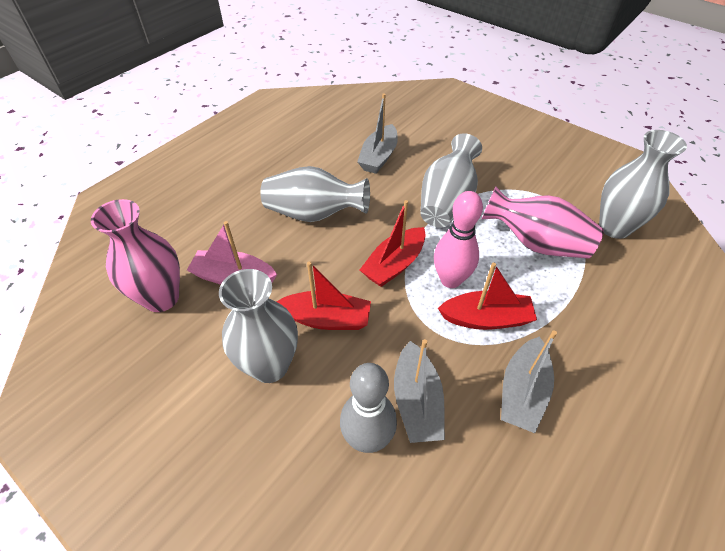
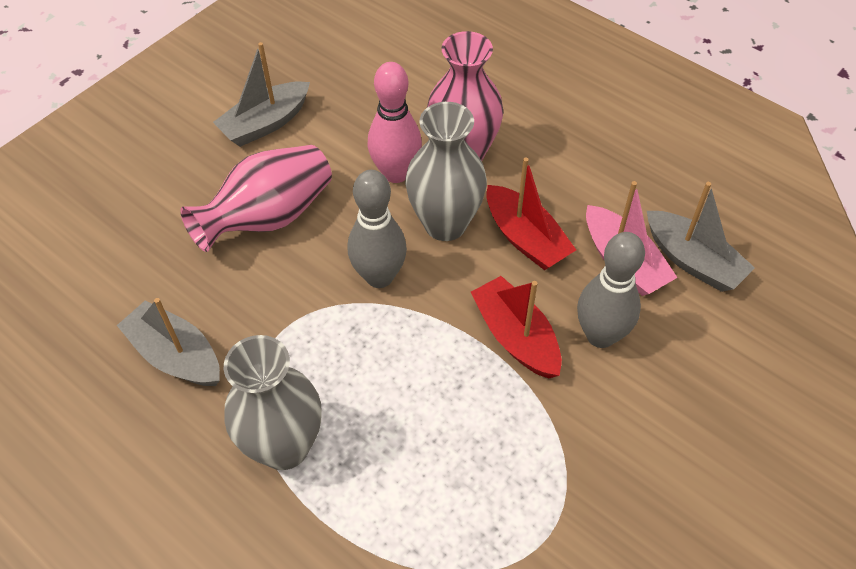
grey bowling pin: [340,363,397,453] = 1 -> [348,170,407,288] [577,232,645,348] = 2
grey vase: [219,269,298,383] [260,166,370,222] [420,133,482,228] [599,130,687,239] = 4 -> [224,335,322,470] [405,102,487,241] = 2
red boat: [276,261,371,330] [360,200,426,287] [438,262,537,330] = 3 -> [471,276,562,378] [486,157,576,270] = 2

